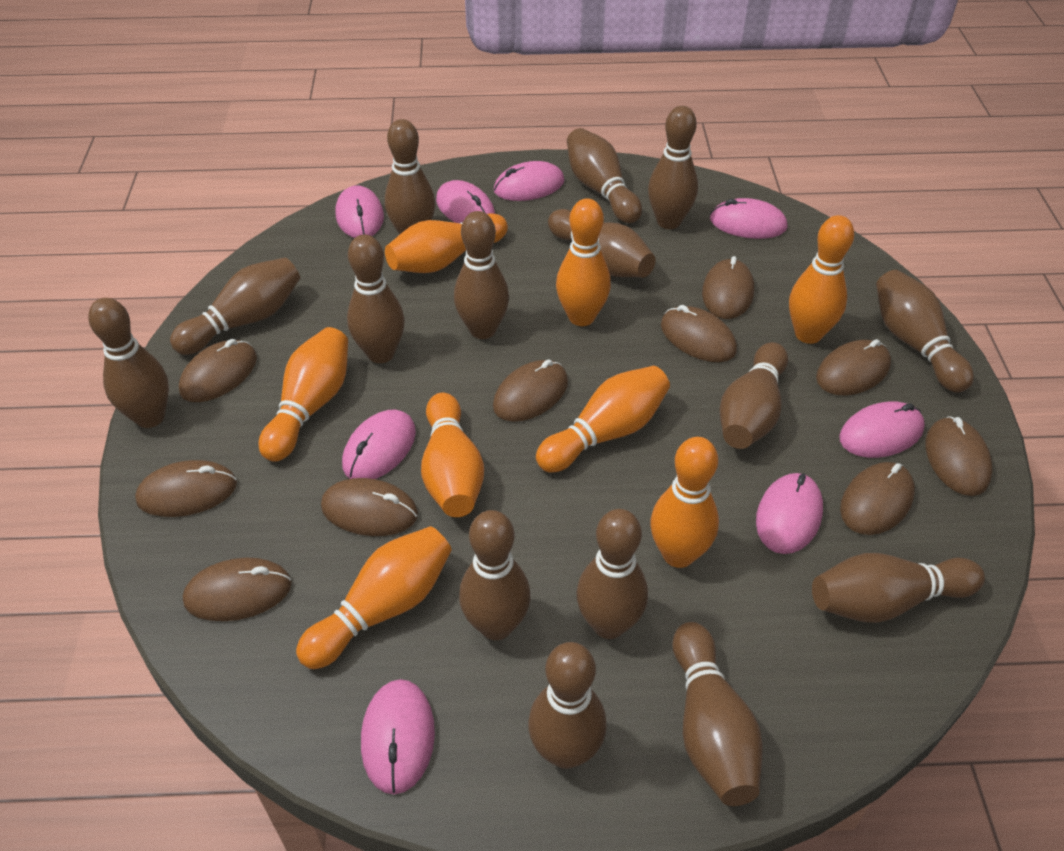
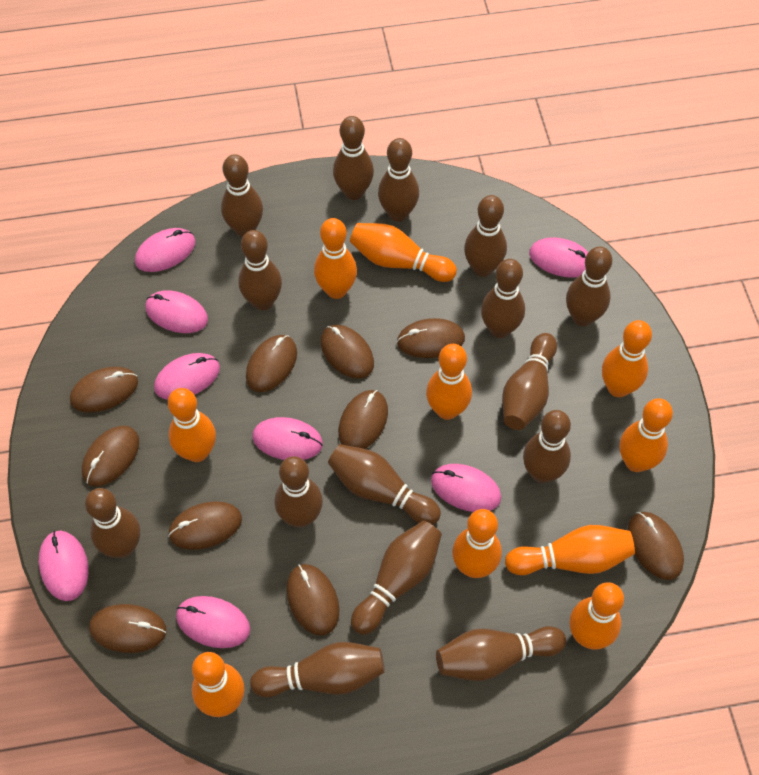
orange bowling pin: [259,327,348,462] [296,526,452,669] [385,213,508,273] [421,392,484,517] [536,366,670,472] [556,198,611,326] [650,437,719,568] [789,215,854,344] = 8 -> [168,388,216,462] [192,652,245,717] [314,218,357,299] [350,223,457,282] [426,344,472,420] [452,509,502,578] [505,525,635,575] [570,582,624,650] [602,320,652,397] [620,398,673,472] = 10

